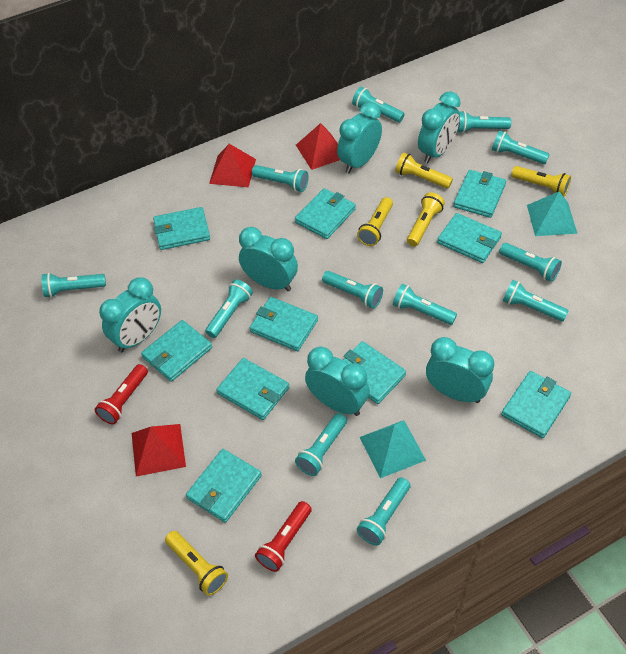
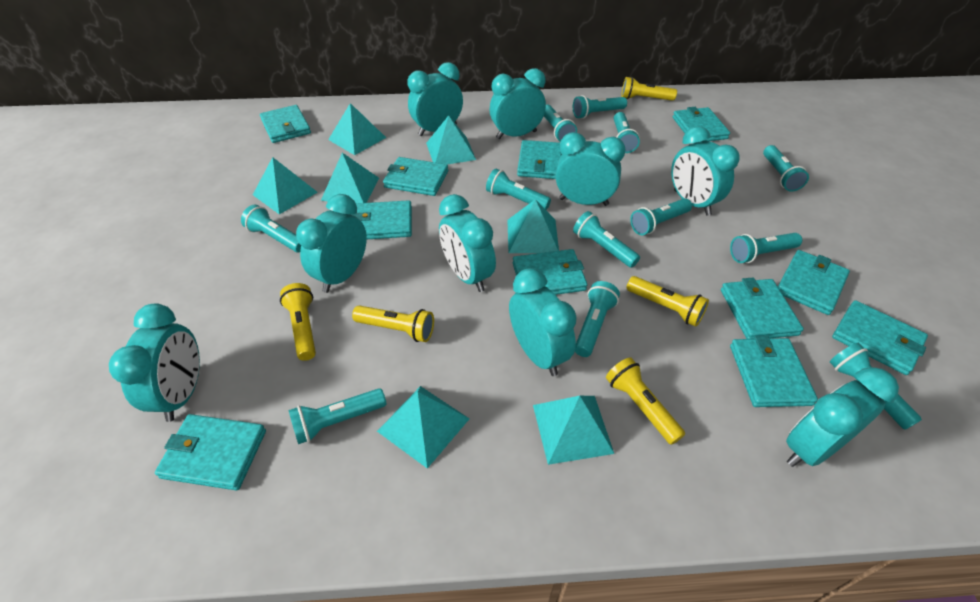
red flashlight: [95,364,148,424] [255,501,312,572] = 2 -> none = 0
red pyramid: [132,424,186,477] [209,144,256,187] [296,123,340,170] = 3 -> none = 0
turquoise clock: [99,277,161,352] [239,227,298,291] [305,347,370,416] [337,102,382,174] [418,91,461,163] [426,337,494,403] = 6 -> [109,303,200,422] [296,194,367,293] [408,62,463,136] [439,194,496,292] [489,68,546,139] [509,268,577,376] [556,132,626,206] [671,126,740,216] [786,367,899,467] = 9
turquoise pyramid: [359,420,426,478] [527,191,577,236] = 2 -> [253,157,318,214] [321,153,379,203] [328,103,386,155] [377,386,469,469] [426,115,476,164] [507,199,559,253] [533,396,614,465] = 7
turquoise wallet: [141,320,212,382] [153,207,210,250] [186,449,262,523] [216,358,289,420] [250,297,318,351] [295,188,356,239] [343,341,406,404] [437,213,502,263] [453,170,506,218] [501,371,571,438] = 10 -> [155,414,266,491] [260,105,311,143] [351,200,412,239] [383,157,448,196] [513,249,587,295] [517,140,562,179] [673,107,730,141] [721,278,804,339] [730,335,818,407] [778,250,850,315] [832,300,928,375] = 11

